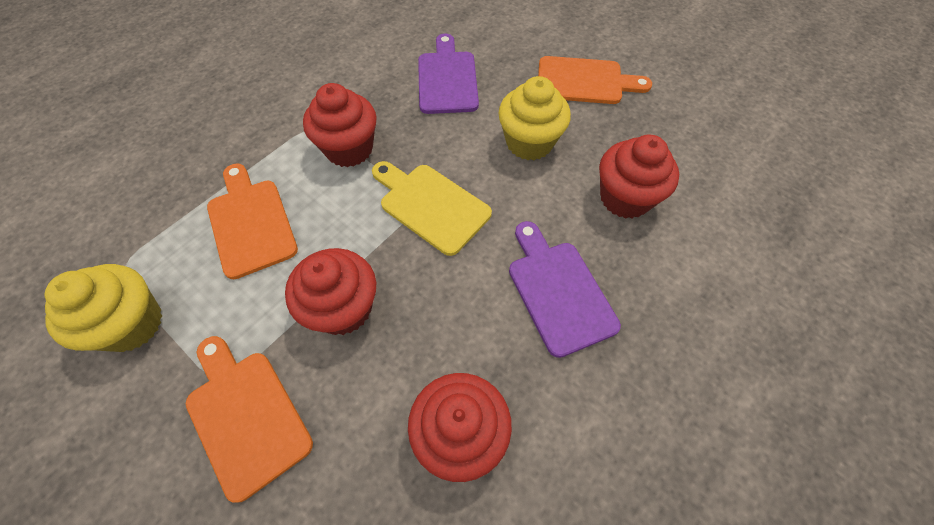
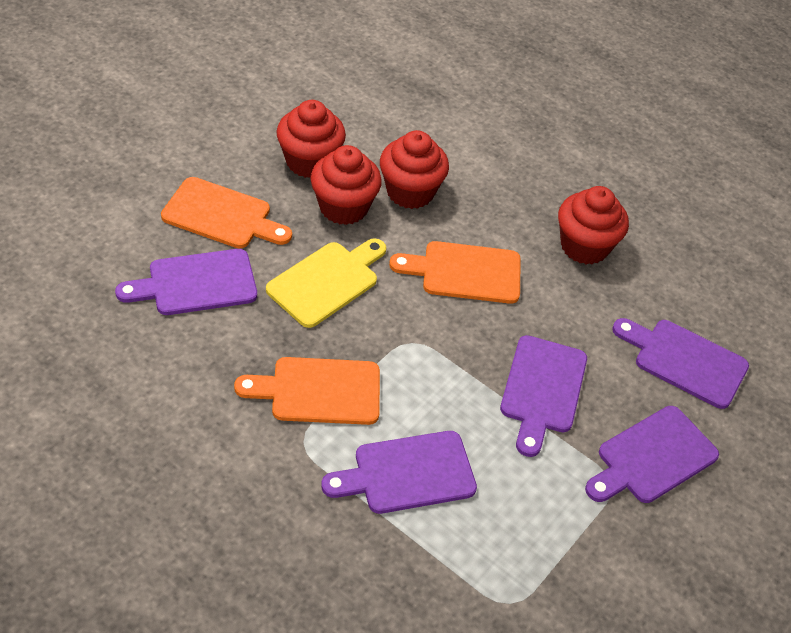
purple cutting board: [418,34,479,114] [509,221,621,358] = 2 -> [115,249,257,315] [321,431,477,514] [500,335,587,457] [585,406,719,503] [612,318,749,409] = 5
yellow cupcake: [45,264,162,352] [498,76,571,160] = 2 -> none = 0

